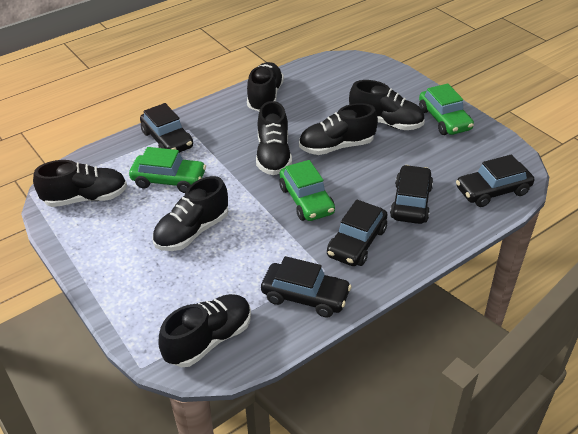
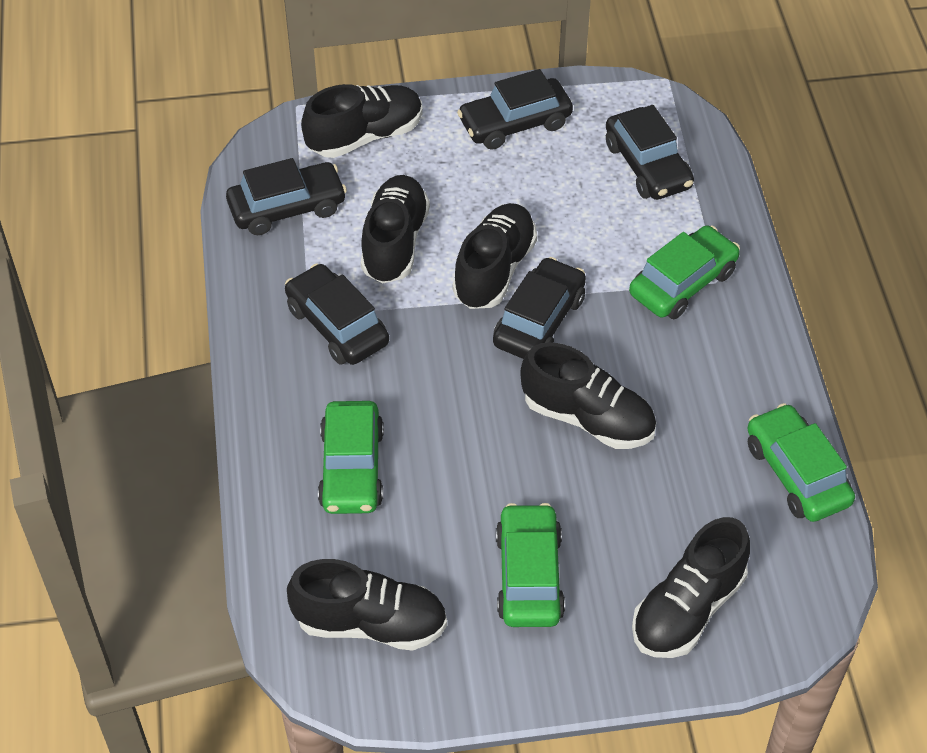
black shoe: [33,160,127,207] [152,176,228,251] [158,294,251,367] [247,62,284,111] [256,101,292,175] [299,103,378,155] [349,80,425,130] = 7 -> [287,559,447,651] [301,84,423,158] [361,175,430,283] [453,203,537,309] [520,342,656,449] [632,517,750,658] = 6
green car: [129,147,206,193] [279,160,335,221] [419,84,474,135] = 3 -> [318,401,384,514] [496,503,565,627] [629,225,740,319] [747,403,855,522] = 4

